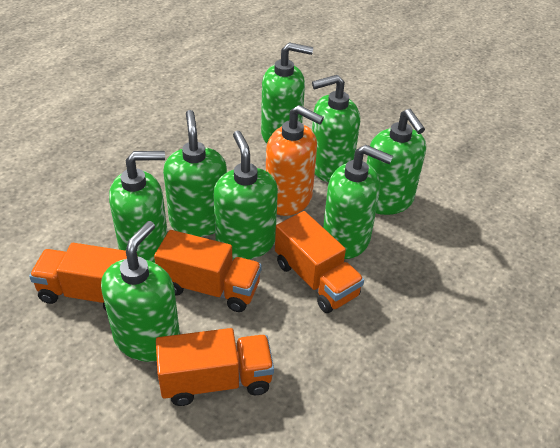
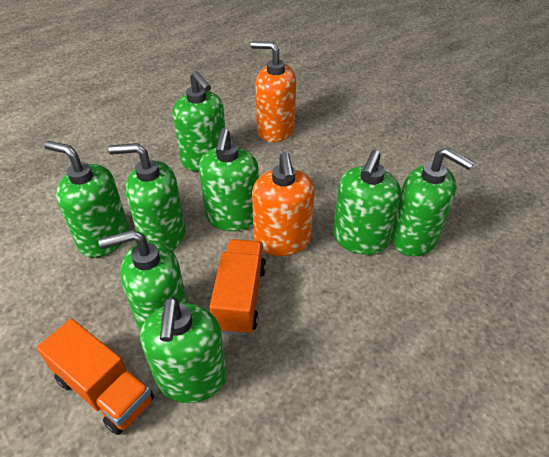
orange soap dispenser: [266,105,324,216] = 1 -> [251,41,296,143] [252,152,315,256] = 2
orange truck: [29,243,138,310] [154,230,262,312] [156,328,274,406] [275,211,364,313] = 4 -> [36,319,154,435] [209,239,266,335] = 2

